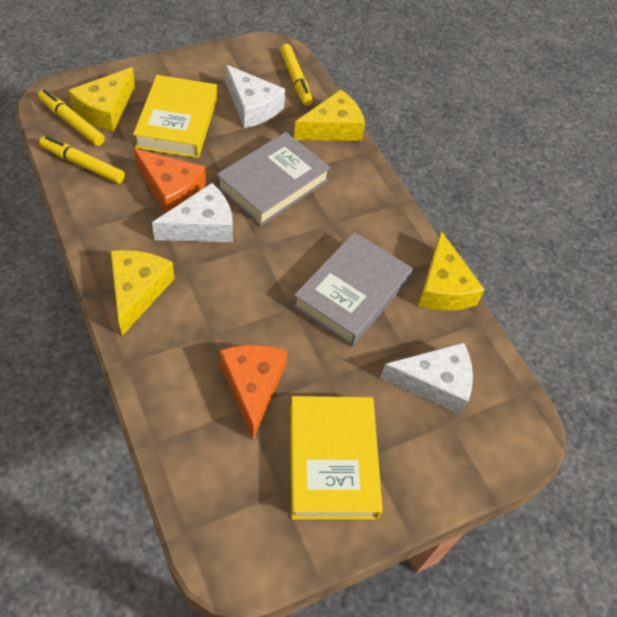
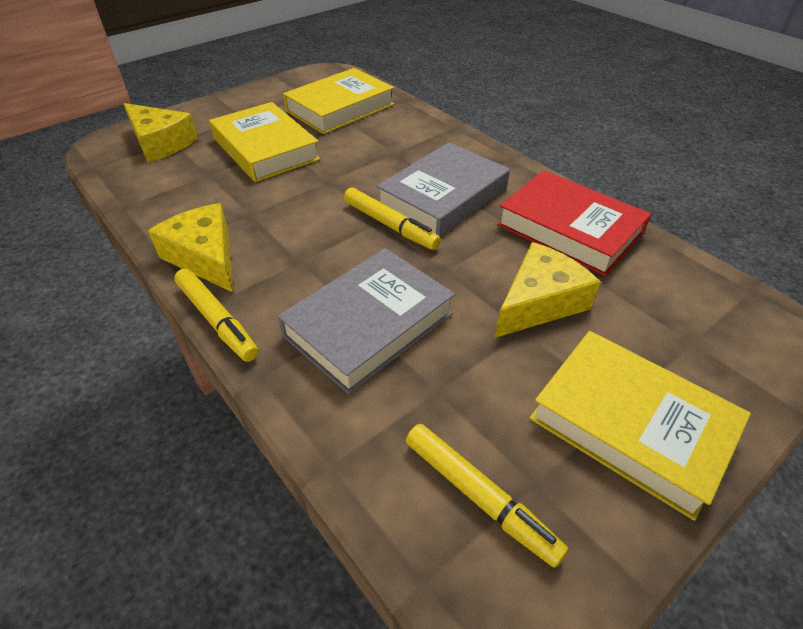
orange cheese: [134,148,206,213] [219,345,288,439] = 2 -> none = 0
red book: none = 0 -> [497,170,651,276] = 1
white cheese: [152,183,233,242] [226,65,285,128] [380,343,473,415] = 3 -> none = 0
yellow book: [133,75,217,158] [290,396,383,520] = 2 -> [209,102,320,182] [283,68,394,134] [530,331,751,521] = 3
yellow cheese: [68,67,135,132] [110,250,174,336] [294,90,365,141] [418,231,485,311] = 4 -> [123,103,198,162] [148,203,233,292] [495,242,601,338] = 3

